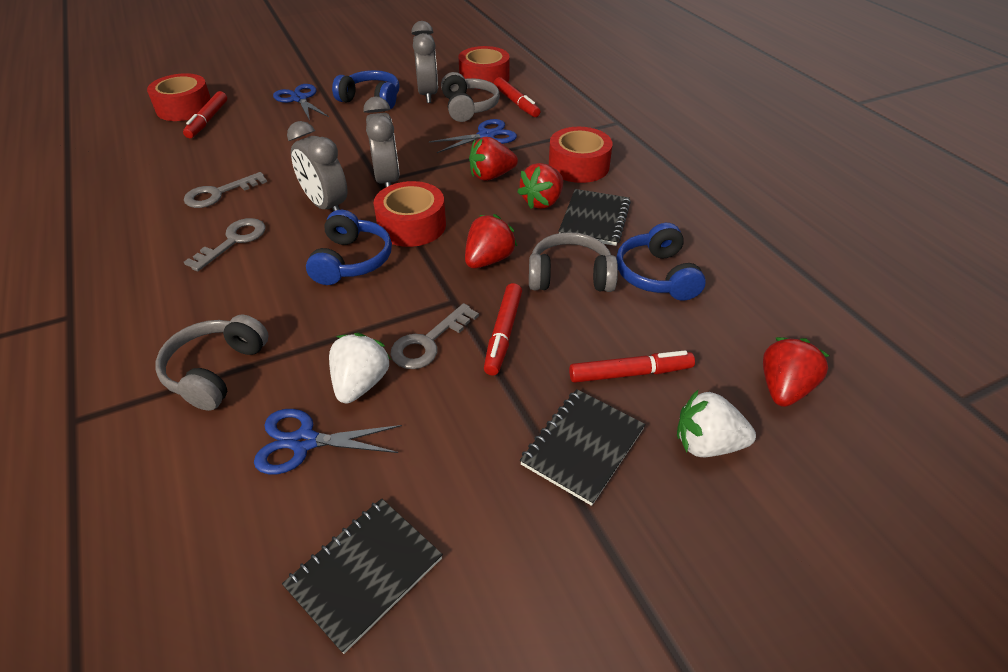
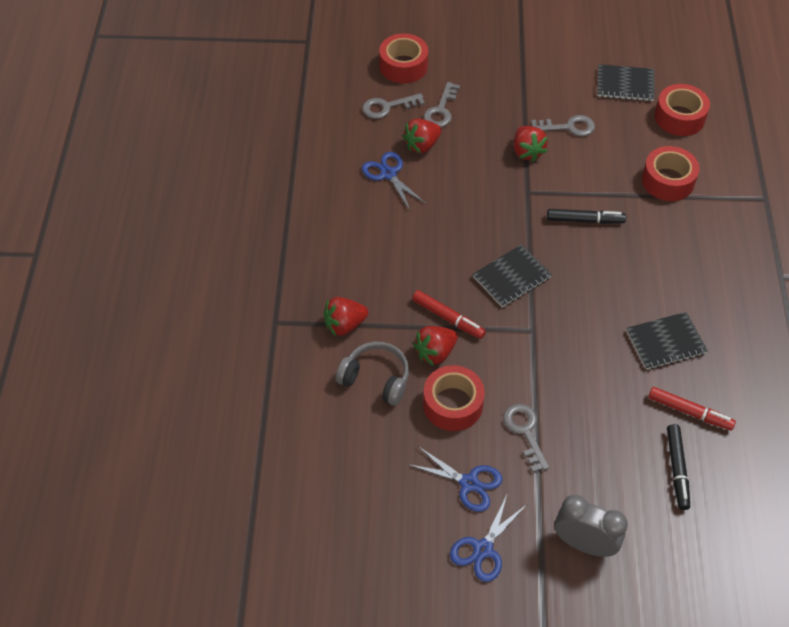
black marker: none = 0 -> [547,209,626,224] [667,424,690,510] = 2
blue headphones: [306,210,392,285] [332,70,399,109] [616,223,706,301] = 3 -> none = 0
grey clock: [287,121,347,211] [364,97,400,187] [411,21,438,103] = 3 -> [555,495,628,557] = 1
grey headphones: [155,314,269,411] [441,72,500,122] [529,232,618,292] = 3 -> [336,342,409,406] = 1
grey key: [184,172,267,208] [184,218,265,272] [390,303,479,369] = 3 -> [362,93,425,119] [424,82,460,127] [503,404,549,473] [531,115,595,136] = 4
red marker: [183,91,227,138] [484,283,522,376] [494,77,540,117] [569,350,695,383] = 4 -> [412,290,486,339] [648,387,736,430] = 2
white strawberry: [329,333,390,403] [677,390,756,457] = 2 -> none = 0

